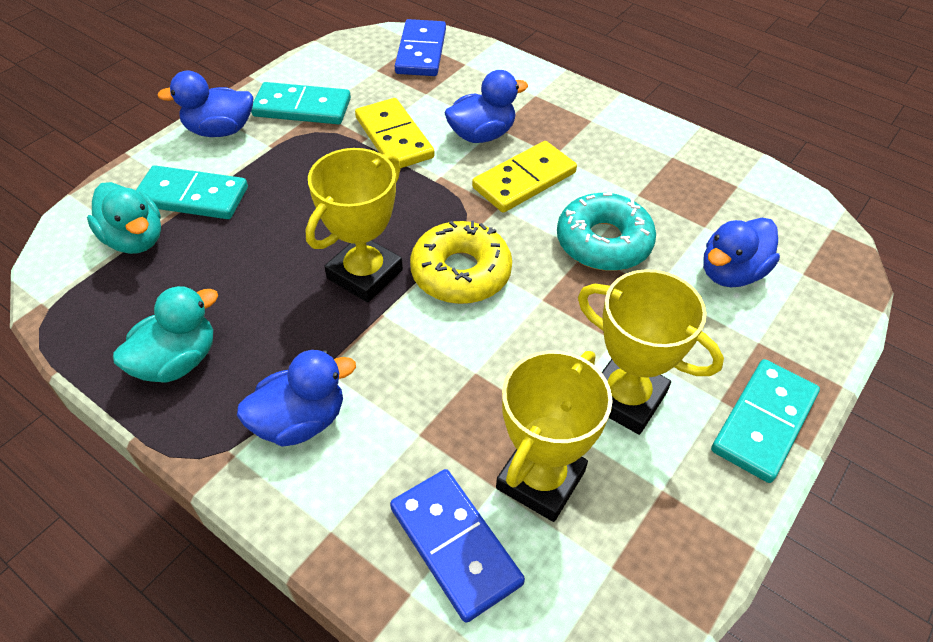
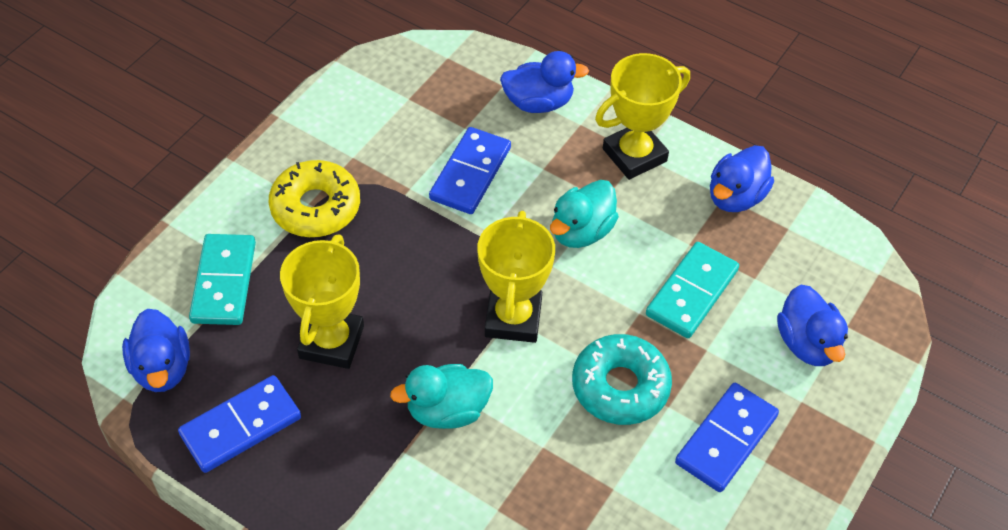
blue domino: [390,469,525,623] [395,19,446,76] = 2 -> [178,375,301,473] [429,127,511,214] [675,383,779,492] = 3
turquoise domino: [136,165,248,219] [251,82,351,124] [711,359,820,483] = 3 -> [189,234,256,325] [646,242,739,338] = 2
yellow domino: [355,98,435,168] [472,141,577,213] = 2 -> none = 0

